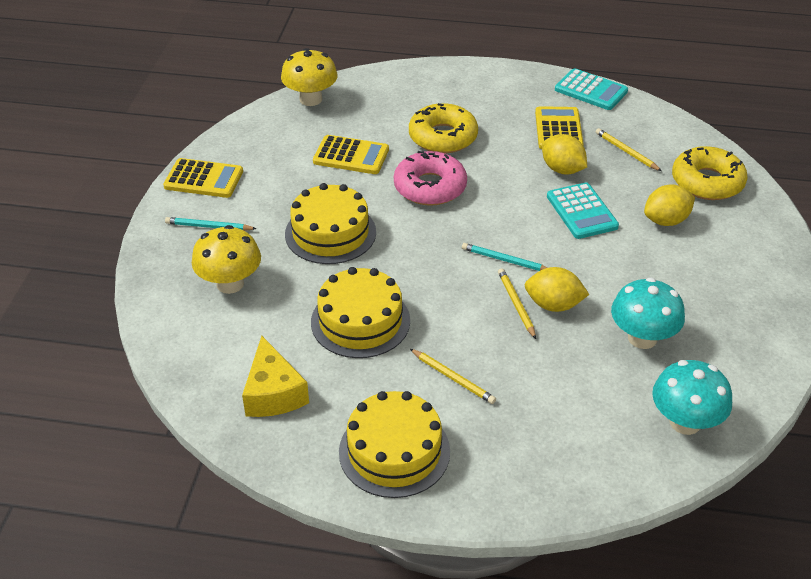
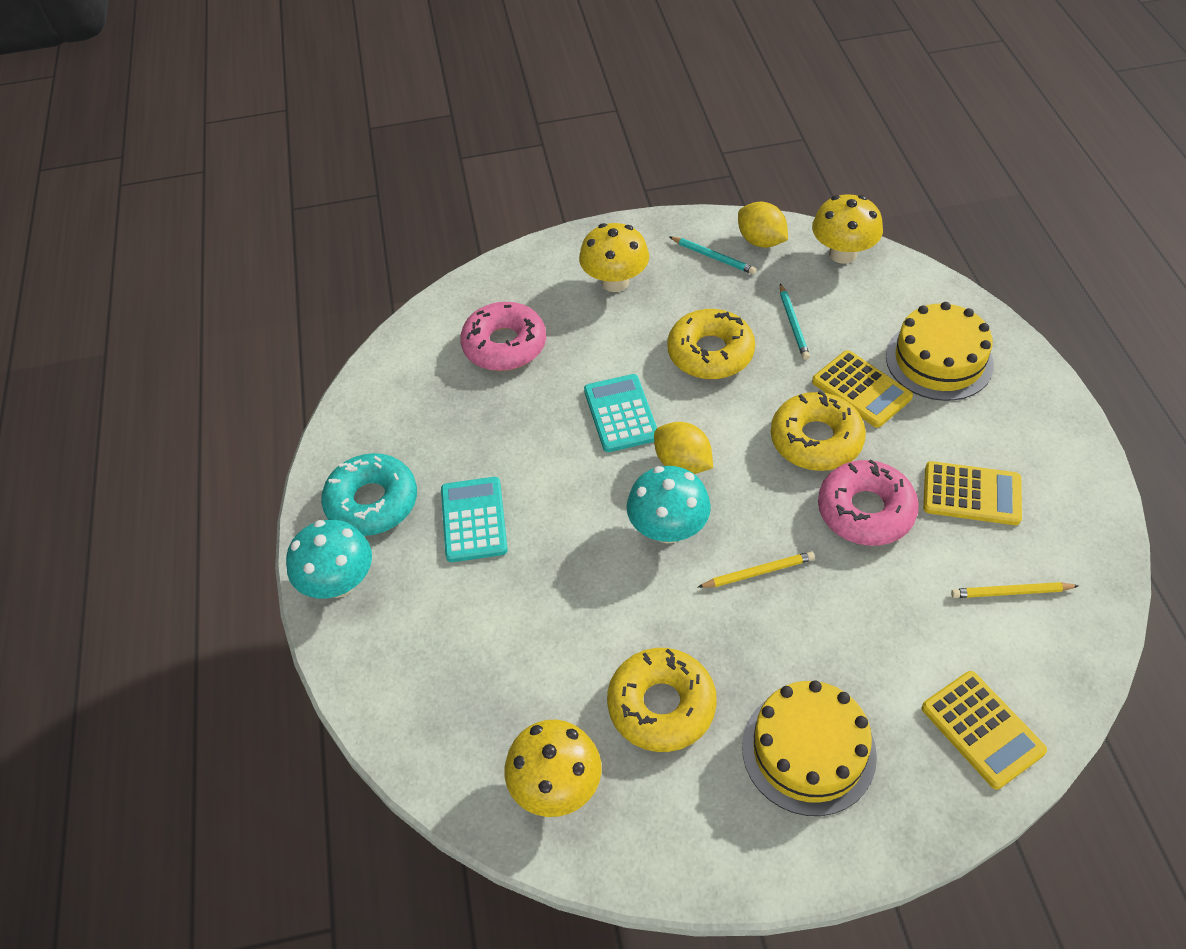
pink donut: [394,151,467,206] = 1 -> [460,302,546,371] [818,459,919,546] = 2
turquoise donut: none = 0 -> [321,453,417,536] = 1
yellow cake: [285,183,376,264] [311,267,410,358] [339,391,450,498] = 3 -> [742,680,877,816] [886,302,994,401] = 2
yellow cheese: [242,336,309,417] = 1 -> none = 0
yellow donut: [409,103,478,153] [672,146,747,200] = 2 -> [607,648,717,752] [668,309,755,379] [771,391,866,471] = 3
yellow lemon: [525,267,590,312] [542,134,587,174] [644,184,695,226] = 3 -> [654,422,713,474] [738,202,788,248] = 2
yellow mushroom: [192,225,261,294] [281,48,338,106] = 2 -> [504,720,602,817] [579,223,649,292] [812,194,883,264] = 3
yellow pencil: [410,349,496,404] [498,268,536,339] [596,128,662,171] = 3 -> [697,551,815,588] [951,582,1079,598] = 2

